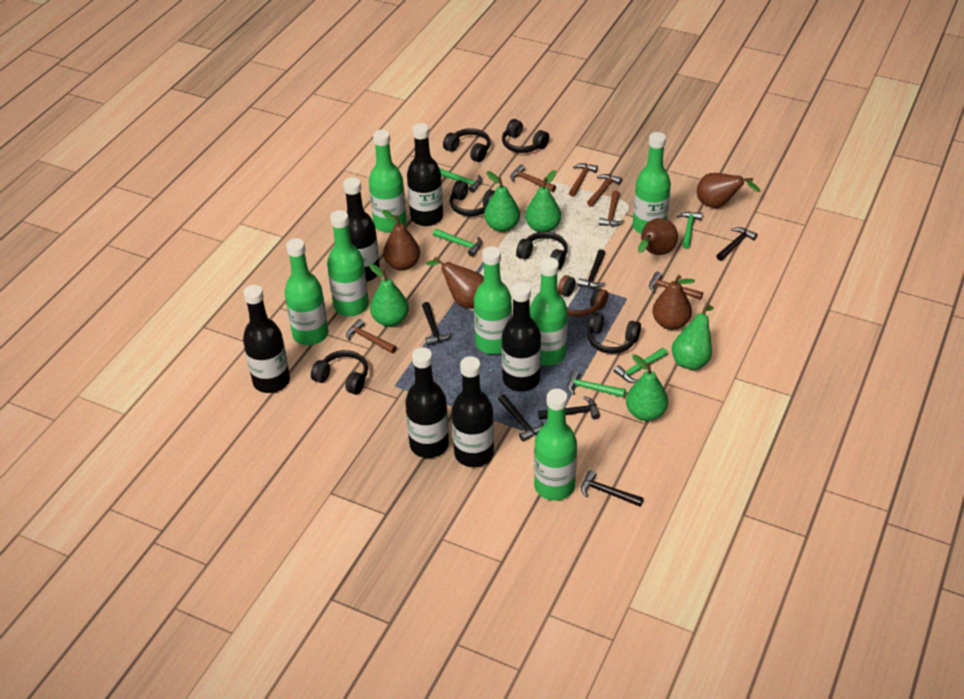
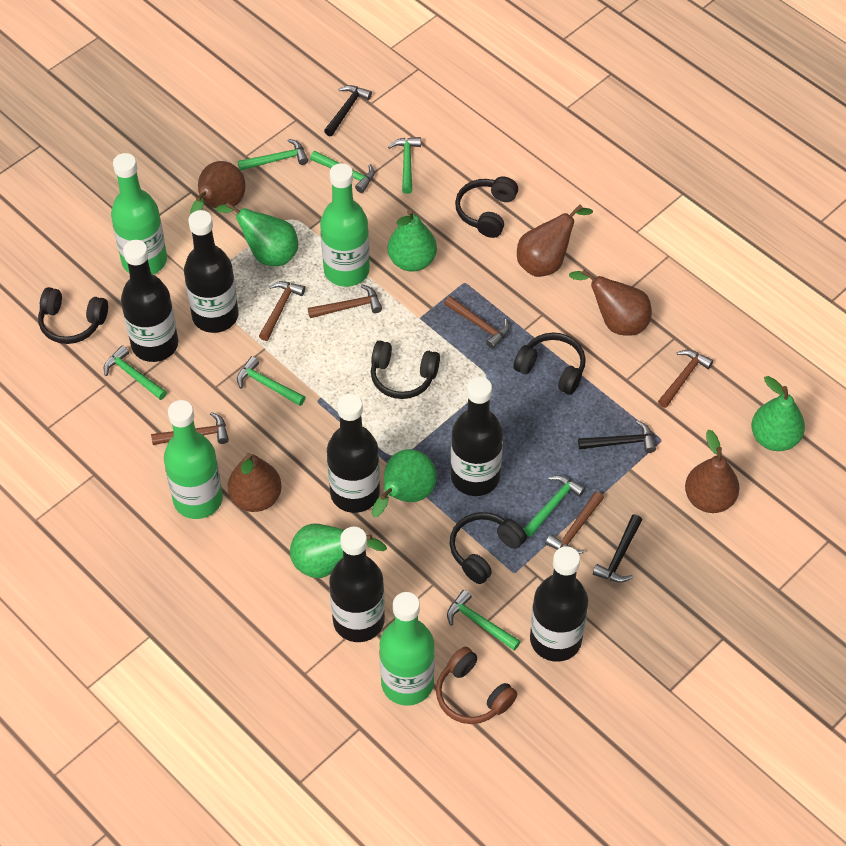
black hammer: [422,302,452,346] [498,394,543,442] [538,396,600,420] [578,249,606,288] [581,470,643,507] [716,227,757,261] = 6 -> [324,85,372,136] [578,420,656,453] [593,515,642,583] = 3
black headphones: [311,350,368,395] [443,128,490,162] [449,180,495,216] [502,119,549,153] [516,232,568,270] [587,312,641,354] = 6 -> [38,287,108,344] [371,341,440,399] [450,512,527,584] [455,177,518,238] [513,333,586,395] = 5
green bottle: [284,238,329,345] [327,210,369,316] [369,130,407,233] [474,246,512,354] [530,257,568,366] [534,389,577,501] [633,132,671,234] = 7 -> [111,153,167,275] [164,400,223,519] [320,163,370,287] [379,592,435,706] = 4
green hammer: [433,229,482,256] [439,168,482,193] [567,370,626,398] [614,348,667,383] [677,212,703,249] = 5 -> [104,345,167,400] [237,356,305,406] [238,139,308,171] [310,151,375,193] [388,137,421,194] [447,590,521,651] [524,475,585,537] = 7

